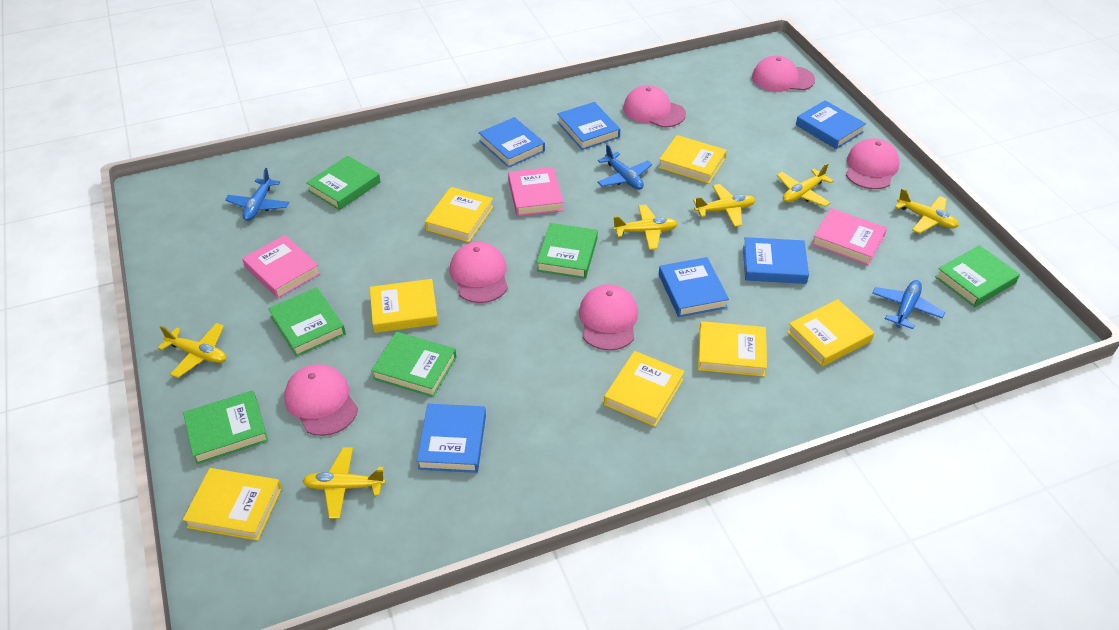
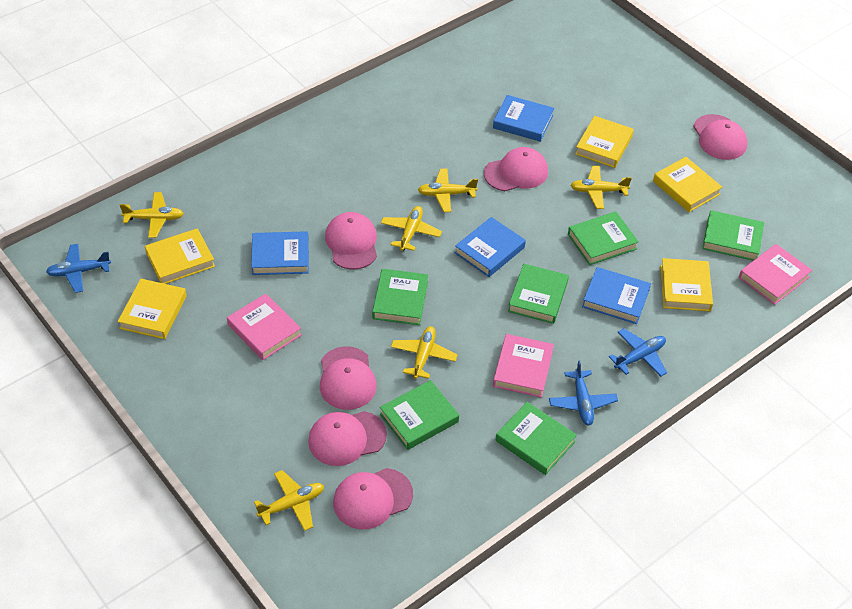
blue book: [417,404,486,473] [479,117,545,168] [557,102,620,150] [659,257,729,317] [743,237,809,284] [796,100,866,149] = 6 -> [251,231,309,275] [455,217,526,277] [493,95,554,142] [582,267,651,324] = 4
yellow book: [183,468,282,541] [370,279,438,333] [425,187,494,242] [604,351,685,427] [659,135,727,184] [698,321,767,377] [787,299,874,367] = 7 -> [118,279,187,339] [145,228,215,284] [575,116,634,168] [653,157,722,212] [660,258,713,311] = 5

